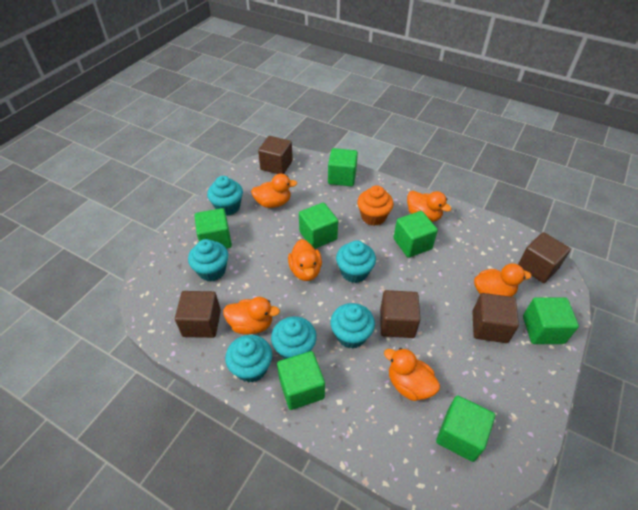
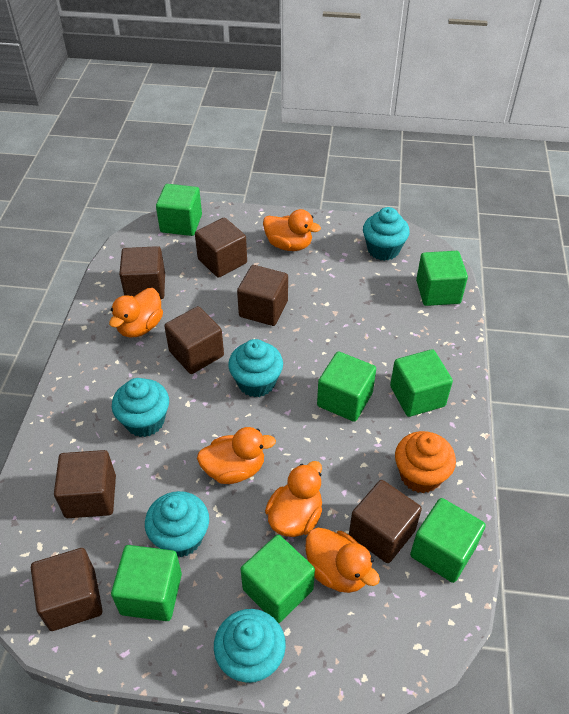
brown cube: [175,291,221,338] [258,136,293,174] [380,290,420,338] [472,293,519,343] [518,232,571,283] = 5 -> [31,548,103,631] [54,450,116,518] [119,246,165,299] [164,306,224,374] [195,217,247,278] [237,265,288,326] [349,480,422,563] = 7
orange duck: [223,297,280,335] [251,174,297,208] [288,239,322,281] [384,348,440,401] [407,191,452,222] [474,263,531,297] = 6 -> [109,288,163,337] [197,427,276,484] [263,209,321,251] [265,461,322,537] [305,528,380,593] = 5
turquoise cupcake: [188,239,228,282] [207,176,243,216] [225,335,272,383] [271,316,317,359] [330,303,375,349] [336,240,376,283] = 6 -> [112,378,169,437] [145,491,209,557] [214,609,286,683] [228,339,283,397] [363,207,410,261] = 5

